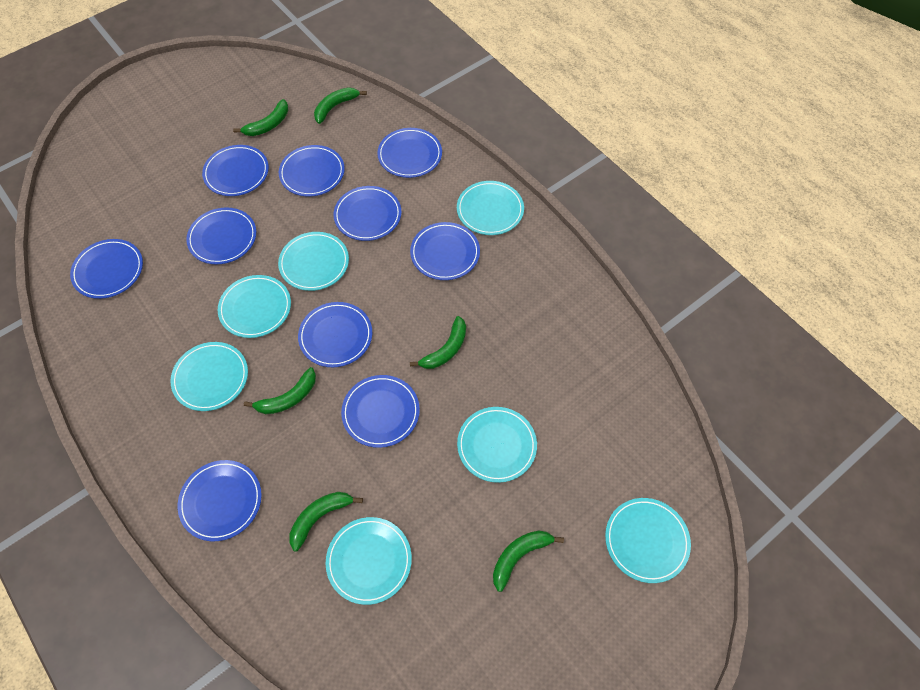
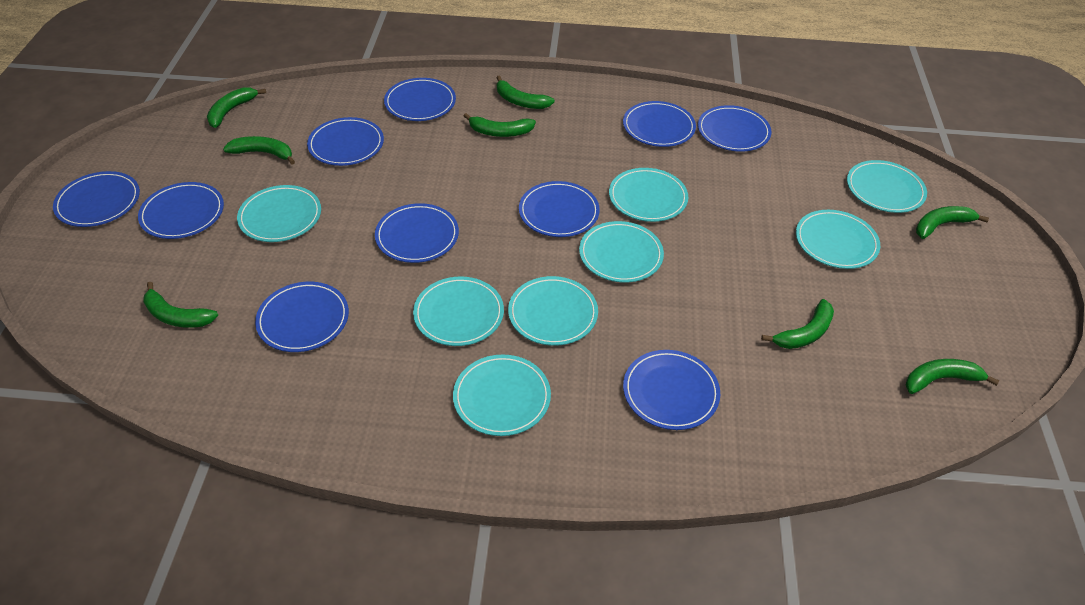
green banana: [233,99,288,136] [244,367,316,414] [290,492,363,552] [314,87,367,124] [410,316,466,369] [493,531,564,592] = 6 -> [143,282,218,328] [207,87,266,128] [223,136,295,164] [464,113,536,137] [497,76,555,109] [761,299,834,349] [906,359,999,394] [916,206,989,239] = 8
turquoise plate: [171,342,248,411] [218,275,291,338] [278,232,349,291] [326,517,412,605] [457,181,524,235] [457,407,537,483] [605,498,691,583] = 7 -> [237,185,321,242] [413,277,504,346] [453,354,551,436] [508,276,598,346] [579,221,664,282] [609,168,688,222] [796,210,880,269] [847,160,927,213] = 8

